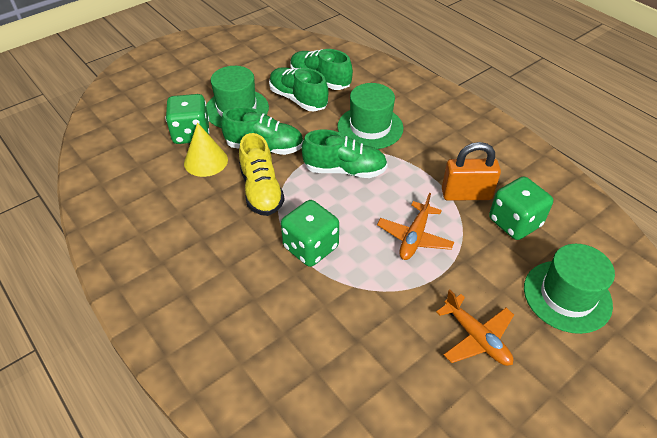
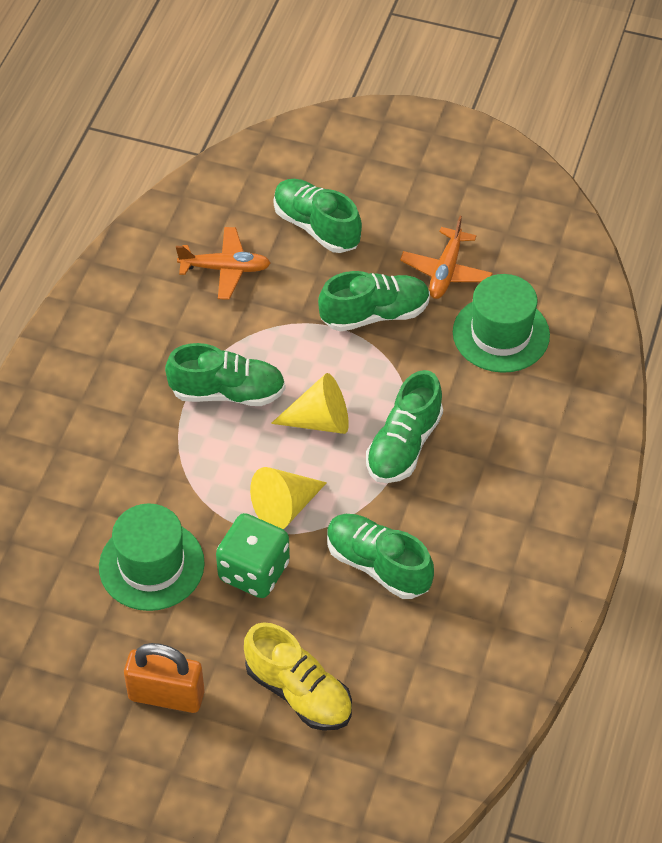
green dice: [165,94,210,144] [281,200,339,267] [489,176,553,240] = 3 -> [216,513,290,598] = 1
green hat: [206,66,269,128] [337,83,403,149] [524,244,615,334] = 3 -> [99,503,205,611] [453,274,550,373] = 2
green shoe: [221,107,303,155] [269,67,329,111] [290,49,353,90] [301,130,388,178] = 4 -> [165,343,285,406] [274,179,362,253] [318,271,430,332] [327,514,434,599] [366,370,443,483] = 5
yellow cone: [184,123,228,177] = 1 -> [250,467,327,529] [271,373,349,434] = 2

